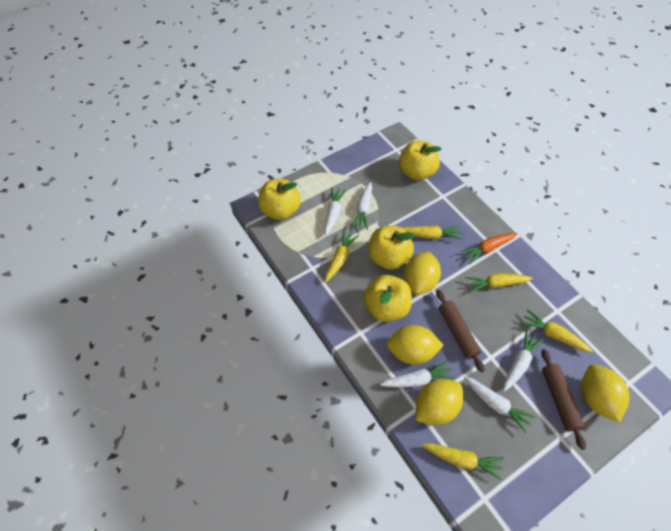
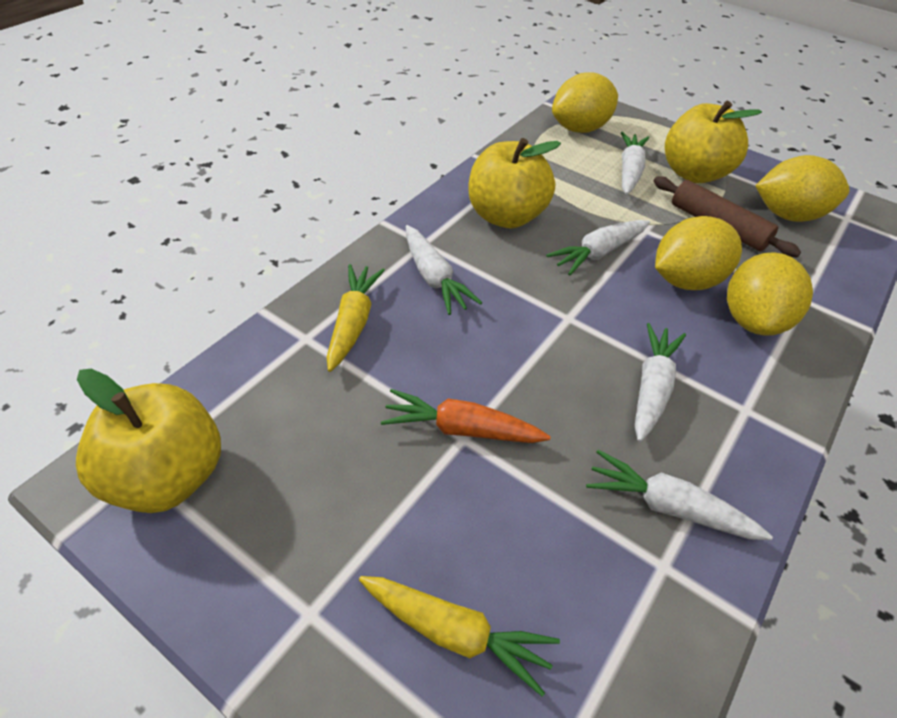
brown rolling pin: [436,290,485,372] [541,349,586,450] = 2 -> [653,176,801,257] = 1
yellow apple: [258,179,301,220] [364,275,412,322] [368,226,415,270] [399,141,441,181] = 4 -> [76,369,221,513] [468,138,561,228] [665,101,762,183] = 3
yellow carrot: [325,230,359,282] [403,226,462,240] [422,443,504,480] [466,273,533,293] [521,309,593,353] = 5 -> [327,264,385,372] [359,576,560,697] = 2

